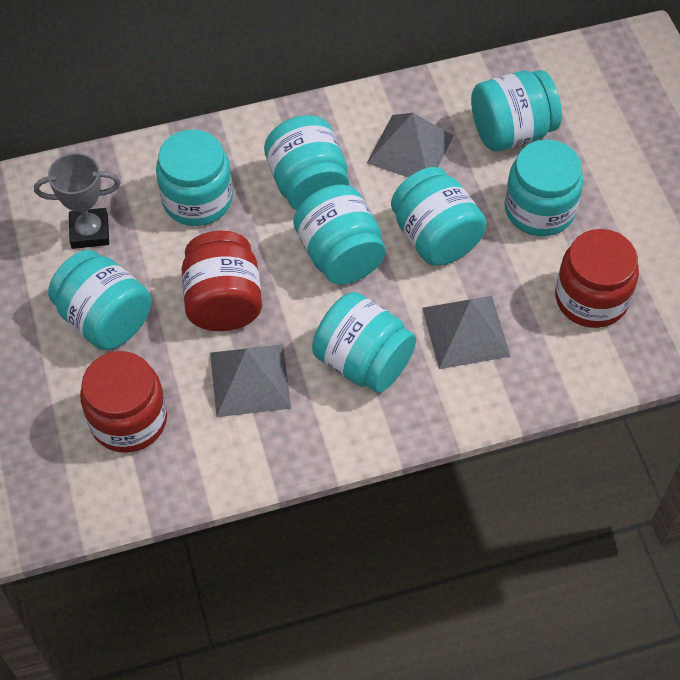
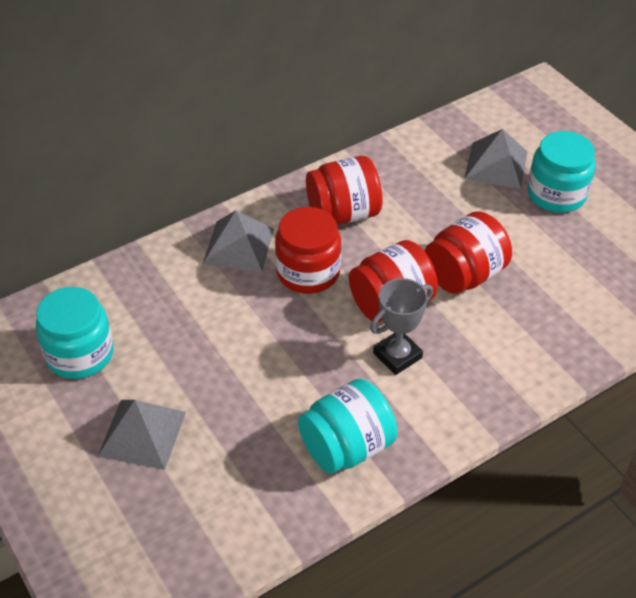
red jar: [80,351,167,453] [181,231,262,331] [555,229,639,328] = 3 -> [275,207,341,294] [306,156,383,225] [349,240,438,322] [425,211,512,294] = 4
turquoise jar: [48,250,151,350] [156,130,233,226] [264,115,349,210] [293,185,386,284] [312,292,416,393] [391,167,487,266] [471,70,562,152] [505,140,583,236] = 8 -> [36,287,113,379] [298,379,397,474] [528,131,595,213] = 3

